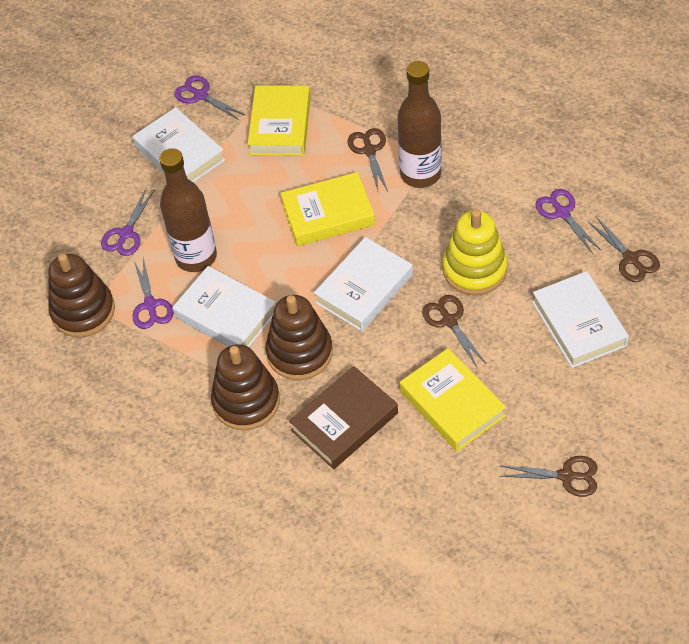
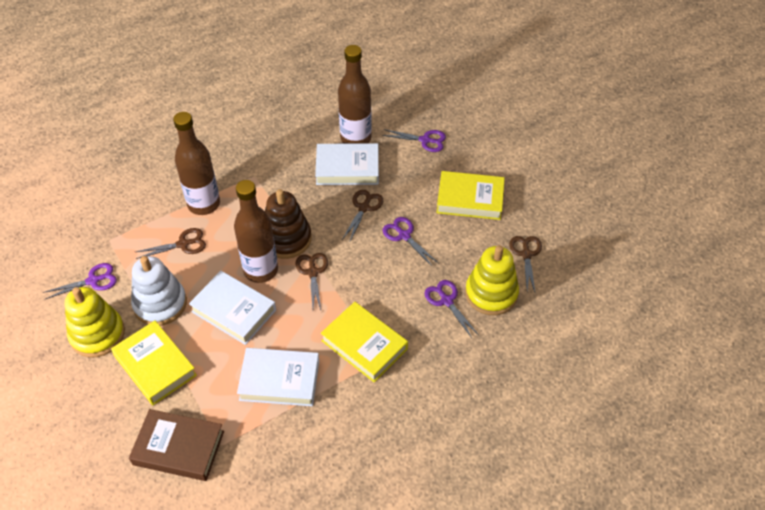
brown bottle: [159,148,217,272] [397,61,442,188] = 2 -> [173,112,220,215] [234,180,278,283] [338,45,372,144] = 3
brown stacking toy: [48,253,115,337] [211,344,280,430] [265,295,333,380] = 3 -> [265,189,312,259] = 1
white book: [132,107,225,183] [172,266,276,347] [314,237,413,331] [532,271,629,368] = 4 -> [189,270,276,345] [237,348,319,406] [315,143,379,185] = 3
white stacking toy: none = 0 -> [131,256,187,326] = 1
yellow stacking toy: [443,209,508,295] = 1 -> [65,287,125,357] [465,245,519,315] = 2

